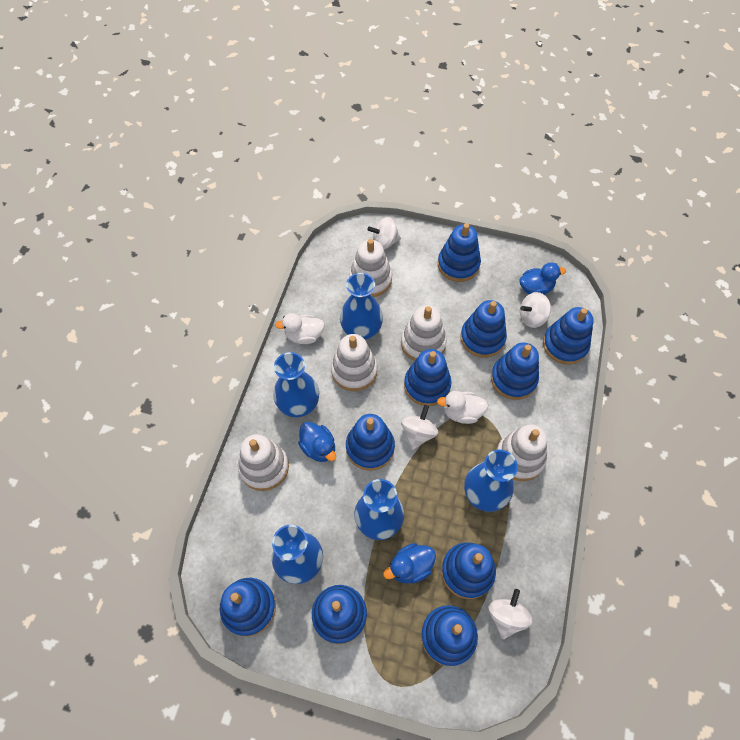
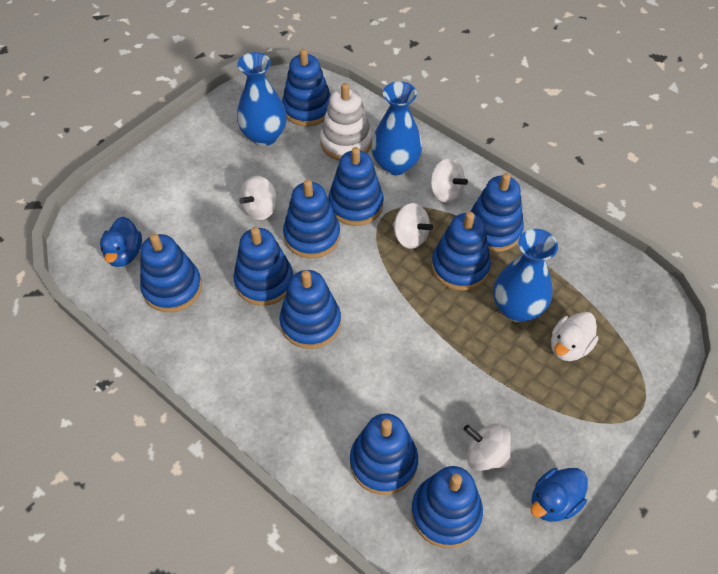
blue duck: [298,422,336,462] [383,543,436,583] [519,262,566,295] = 3 -> [100,217,142,267] [531,468,588,522] = 2
blue vase: [272,525,323,584] [273,352,319,417] [340,273,383,340] [354,479,404,540] [464,450,518,512] = 5 -> [237,52,287,146] [371,81,422,175] [493,229,558,322] = 3
white duck: [275,313,325,344] [437,391,488,424] = 2 -> [551,312,598,361] = 1
white stacking toy: [238,434,289,491] [331,334,377,391] [349,239,392,297] [401,305,447,361] [496,424,547,481] = 5 -> [320,83,372,161] = 1

